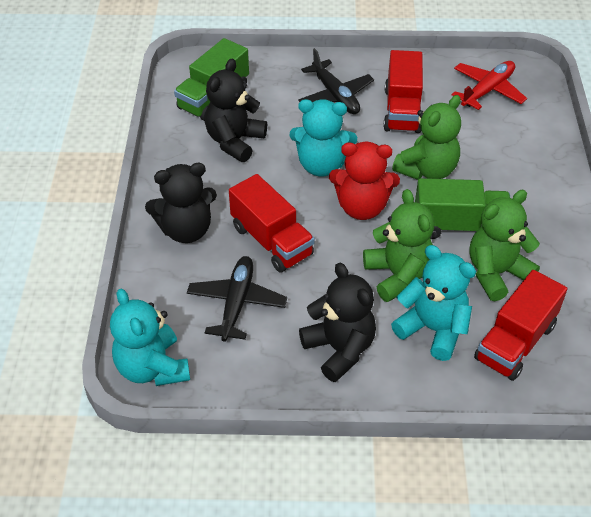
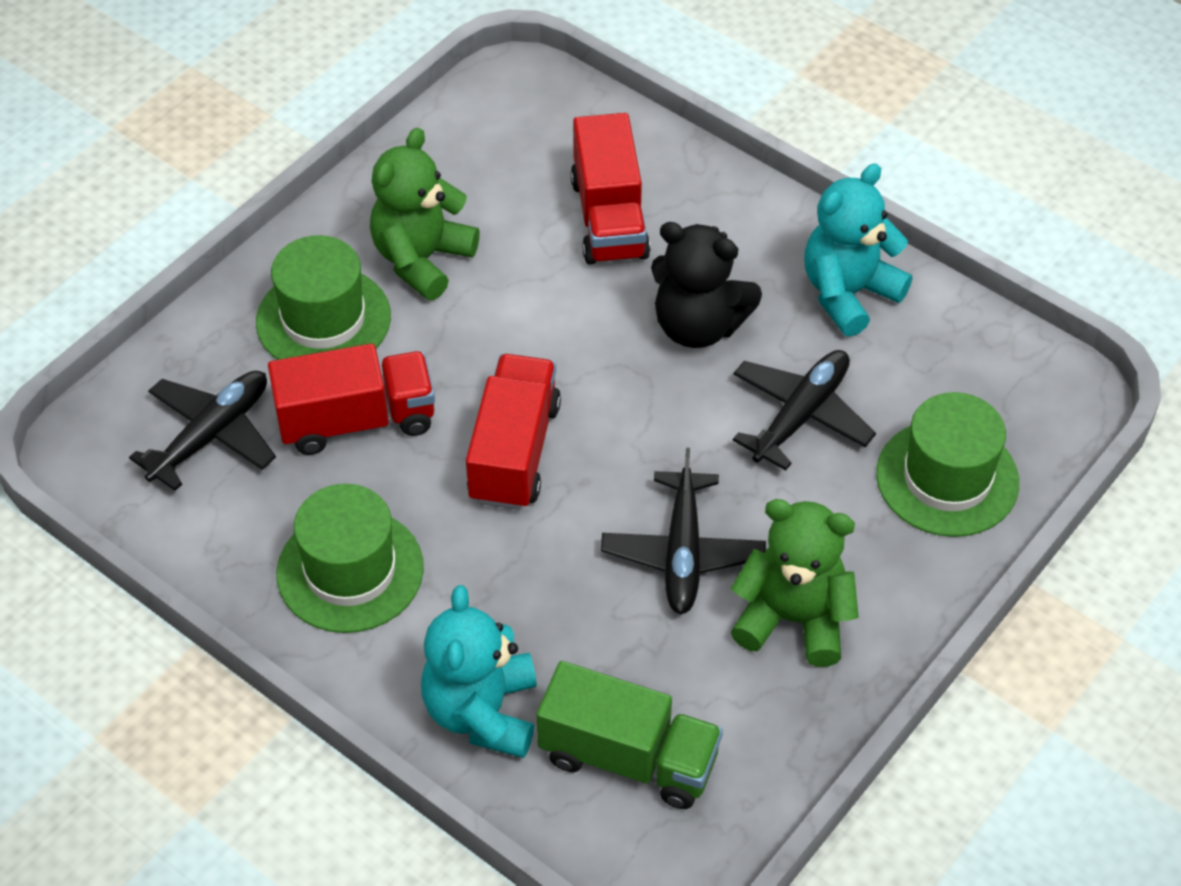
black plane: [187,256,287,342] [298,48,374,114] = 2 -> [129,371,276,491] [601,448,766,614] [733,350,876,470] = 3
black teddy bear: [145,163,217,243] [205,59,267,162] [299,263,376,382] = 3 -> [651,222,762,348] = 1
green hat: none = 0 -> [256,235,391,360] [277,484,424,633] [876,392,1019,537] = 3
green teddy bear: [363,189,434,302] [392,95,461,180] [469,190,540,301] = 3 -> [370,128,480,300] [731,499,859,667] = 2
green truck: [174,38,249,121] [415,178,510,239] = 2 -> [536,661,723,809] = 1
red plane: [452,61,527,110] = 1 -> none = 0
red teddy bear: [329,142,400,220] = 1 -> none = 0
turquoise teddy bear: [110,289,190,386] [290,99,357,177] [391,245,476,361] = 3 -> [421,585,537,758] [804,164,912,337] = 2

